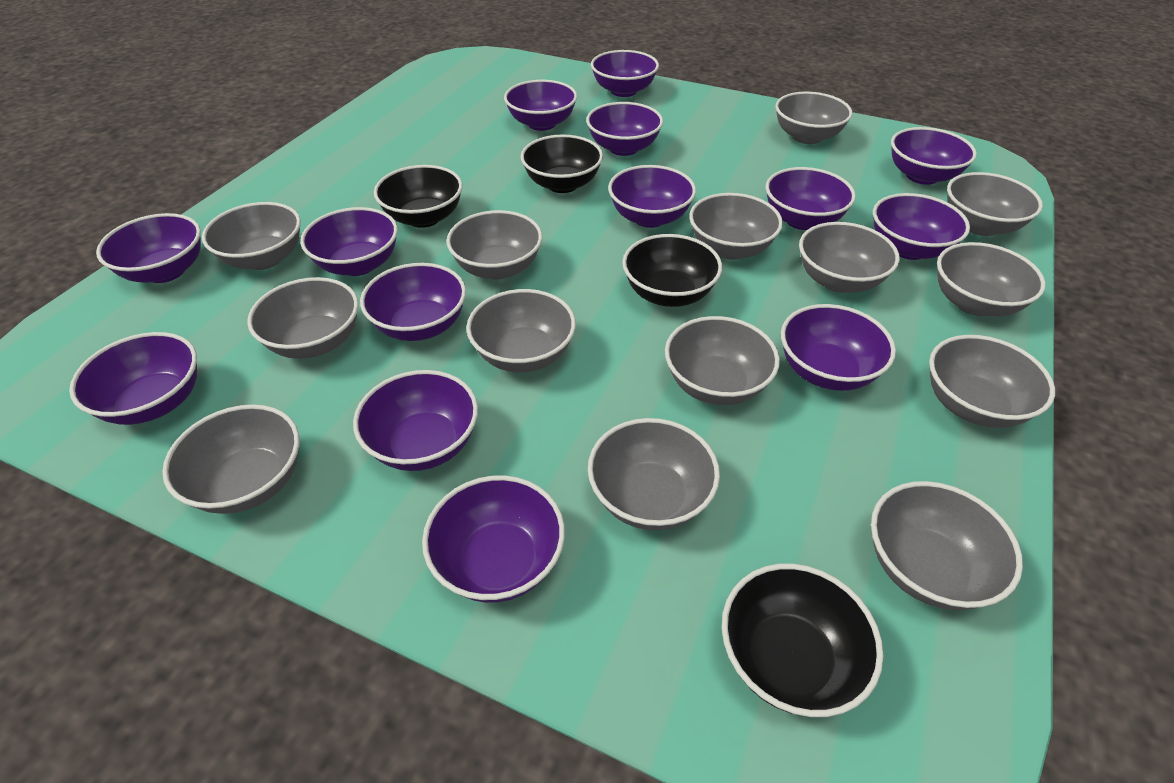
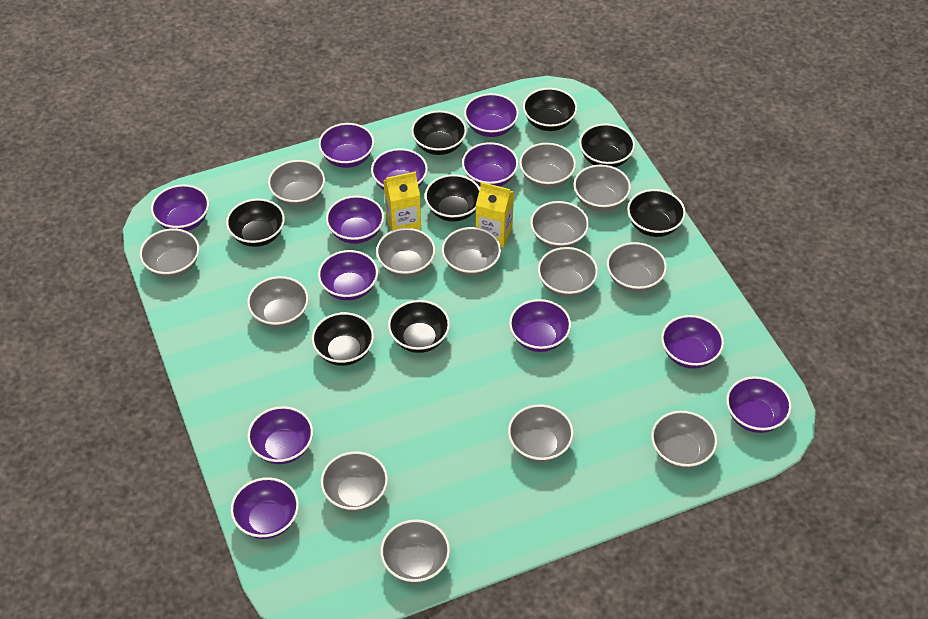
black bowl: [374,165,463,228] [521,135,603,193] [622,234,722,307] [722,564,883,717] = 4 -> [226,198,285,247] [312,312,374,366] [388,300,450,353] [411,111,467,155] [425,174,480,222] [523,88,577,131] [579,124,635,167] [627,189,686,237] = 8
purple bowl: [69,332,197,425] [96,213,201,283] [300,207,398,276] [353,370,478,471] [360,263,466,341] [422,475,565,603] [504,80,577,131] [586,102,663,156] [591,50,659,97] [608,165,696,228] [766,167,856,230] [781,304,896,391] [873,193,970,260] [891,127,977,185] = 14 -> [151,184,209,231] [230,477,299,539] [247,406,313,464] [318,123,374,168] [318,250,378,301] [326,196,384,244] [371,148,428,190] [462,142,518,187] [464,93,519,137] [509,299,571,352] [661,315,724,369] [726,376,792,433] = 12
yellow carton: none = 0 -> [383,172,421,231] [476,182,514,247] = 2

